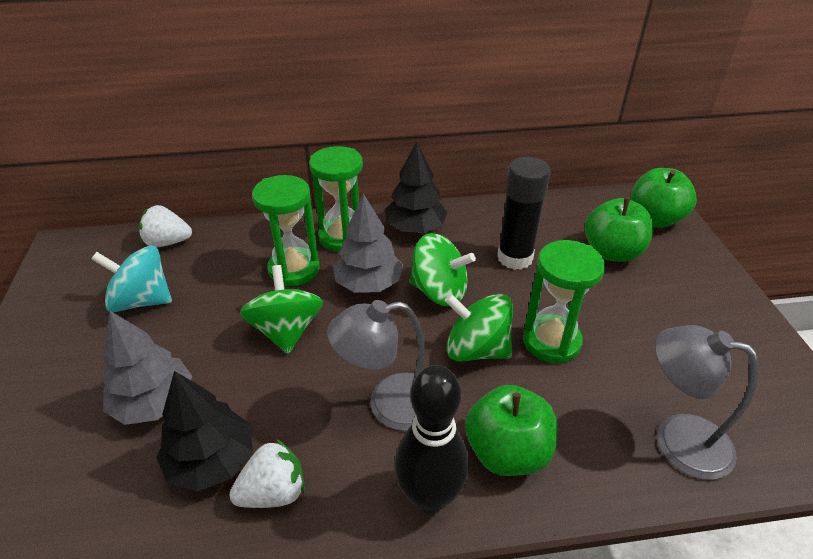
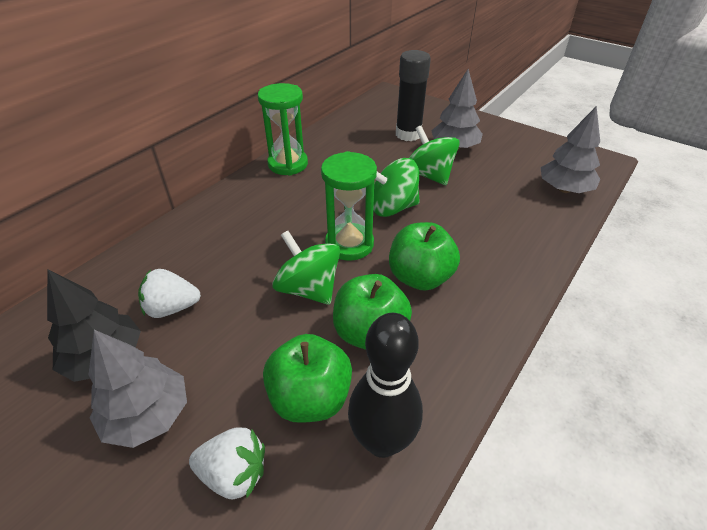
black tree: [156,371,253,492] [385,141,448,233] = 2 -> [47,269,141,382] = 1
green hourglass: [252,175,320,287] [309,146,363,252] [523,240,605,364] = 3 -> [258,83,308,176] [321,151,377,261] = 2
grey lamp: [327,300,425,431] [655,325,759,480] = 2 -> none = 0
grey tree: [101,311,192,425] [333,194,403,293] = 2 -> [89,330,187,448] [431,69,483,150] [540,106,600,193] = 3
turquoise spinning top: [91,246,172,312] = 1 -> none = 0

